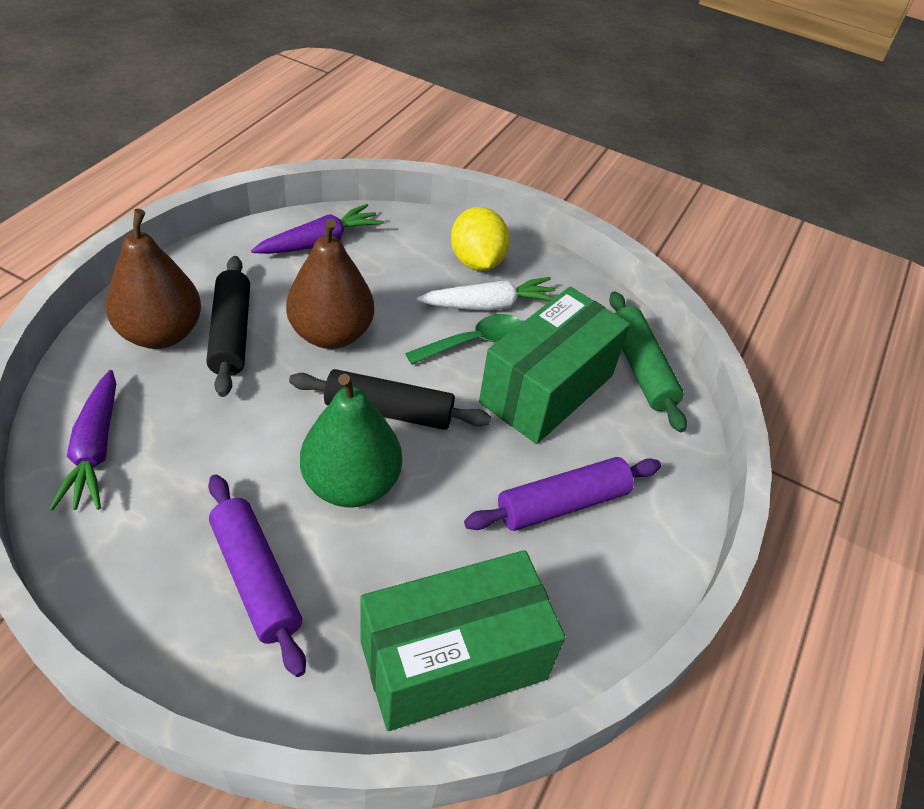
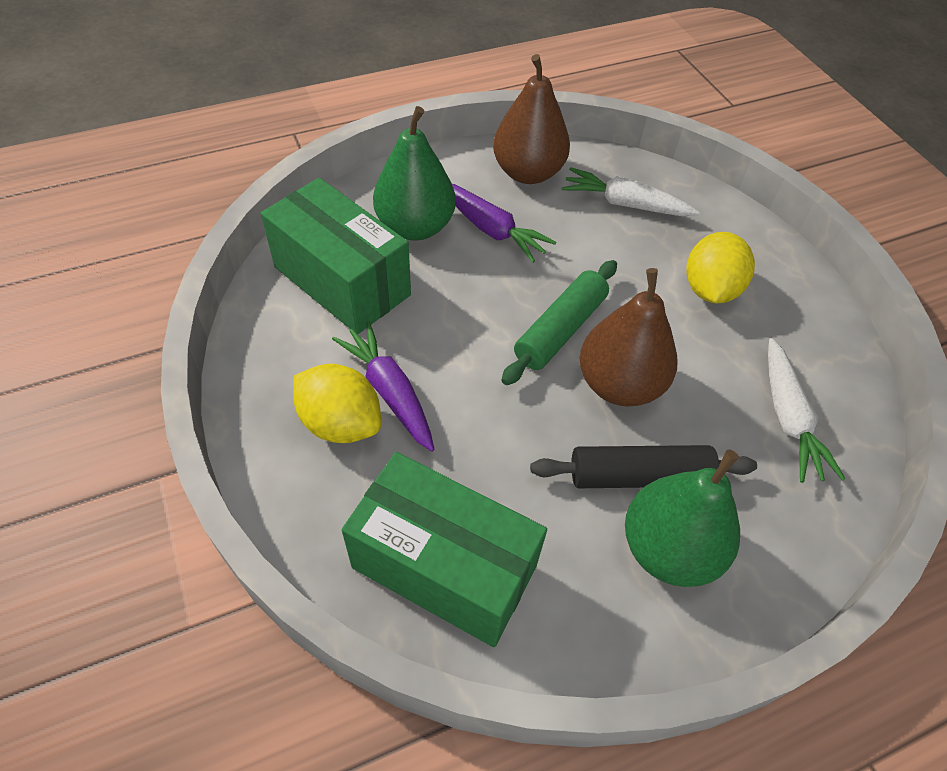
black rolling pin: [206,256,250,397] [289,369,491,430] = 2 -> [530,445,757,488] = 1
green pear: [300,374,402,508] = 1 -> [373,106,456,241] [625,450,740,587] = 2
green spoon: [405,314,521,365] = 1 -> none = 0
purple rolling pin: [208,474,306,677] [464,457,661,531] = 2 -> none = 0
white carrot: [417,277,555,311] = 1 -> [562,167,700,216] [768,338,846,483] = 2
yellow lemon: [451,207,510,271] = 1 -> [293,364,381,443] [686,232,755,303] = 2

